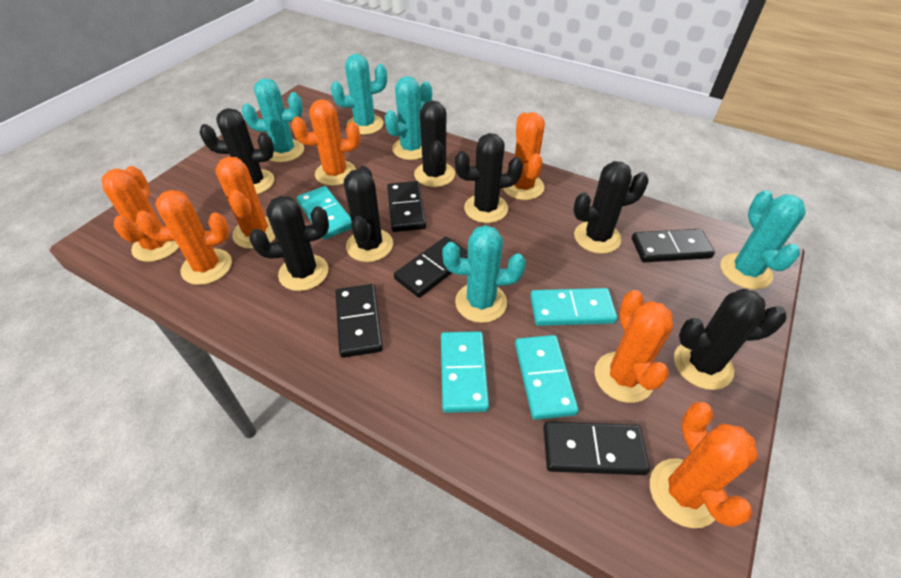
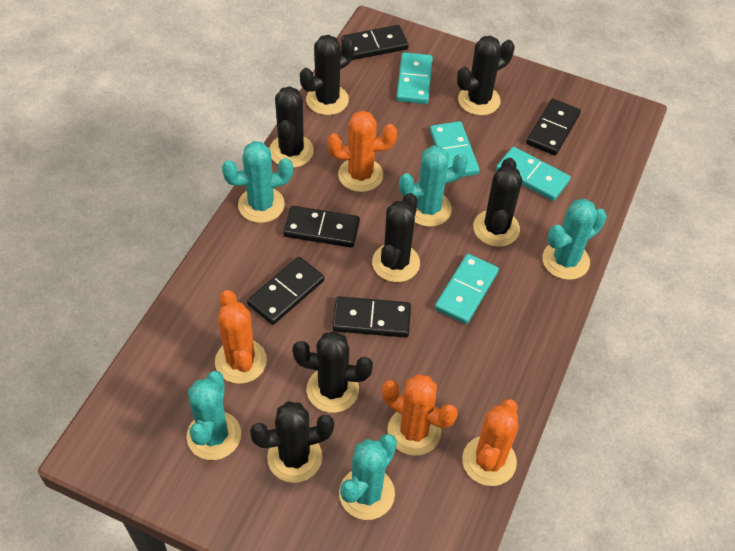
orange cactus: [101,166,179,262] [136,190,232,285] [215,157,276,249] [292,99,360,186] [503,112,545,200] [595,290,673,403] [650,402,758,528] = 7 -> [215,290,267,384] [328,110,397,192] [382,374,458,456] [462,399,518,486] = 4

